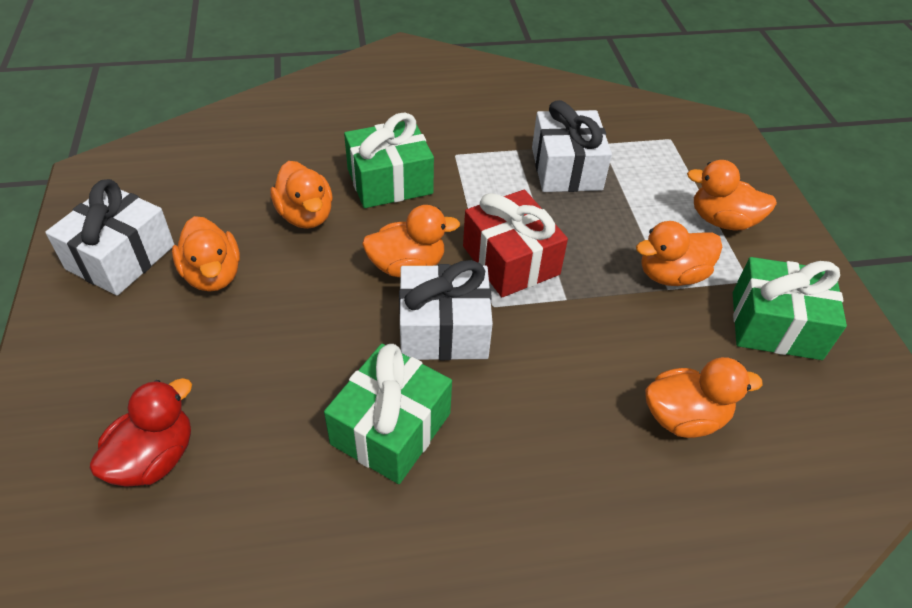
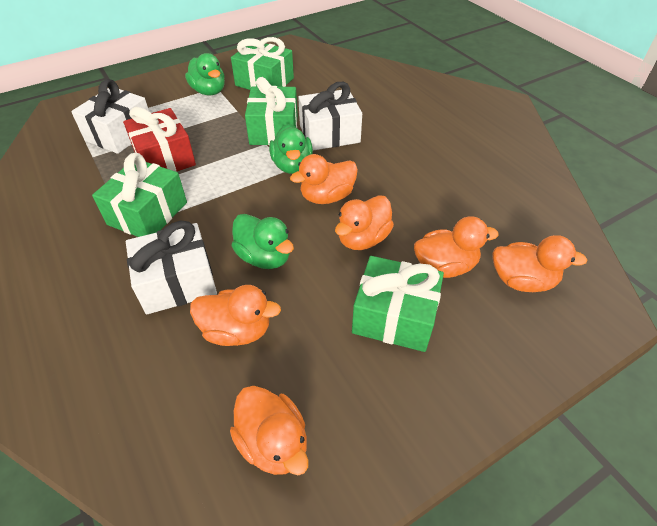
green duck: none = 0 -> [185,53,225,95] [232,214,294,269] [269,124,313,174] = 3
green gift: [324,344,452,484] [344,113,434,208] [733,257,847,360] = 3 -> [92,153,187,237] [231,37,294,90] [245,77,298,145] [352,256,444,352] = 4
red duck: [90,378,192,487] = 1 -> none = 0

